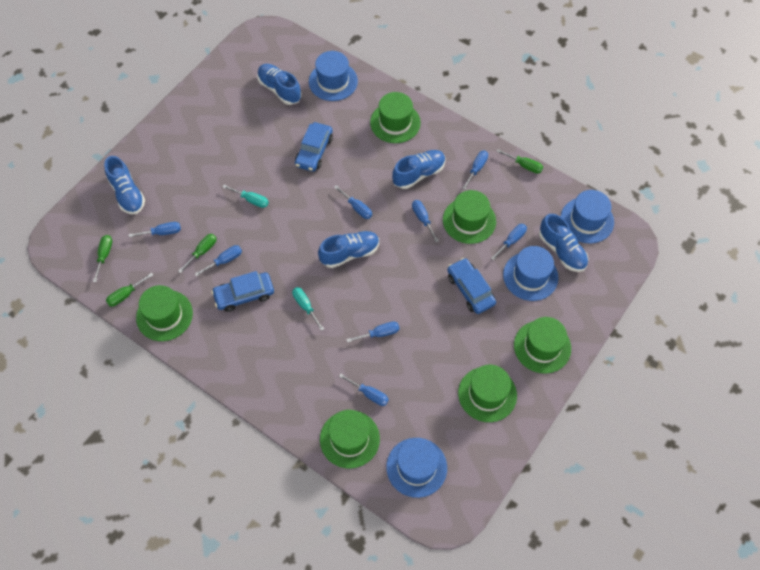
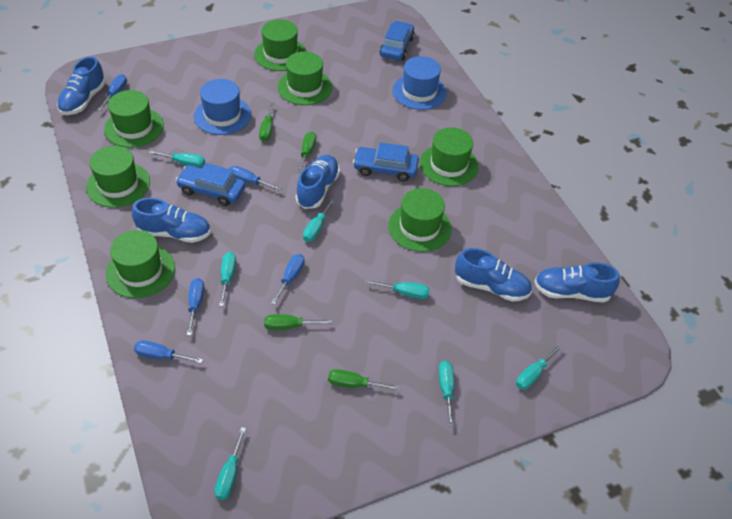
blue hat: [309,51,358,101] [386,438,447,498] [503,246,558,301] [561,190,614,243] = 4 -> [194,79,251,135] [392,56,447,110] = 2
blue screwdriver: [129,222,181,237] [195,245,242,276] [334,185,372,219] [339,374,389,406] [346,322,400,343] [412,200,439,242] [462,151,488,190] [491,224,527,260] = 8 -> [98,74,127,111] [134,340,203,363] [187,278,204,336] [229,166,282,191] [271,254,305,305] = 5
green hat: [136,285,193,341] [320,410,380,469] [370,92,421,143] [443,190,496,244] [458,365,517,422] [514,317,571,373] = 6 -> [86,146,150,208] [104,90,164,148] [106,230,175,298] [254,20,307,71] [277,52,332,105] [388,188,452,252] [420,127,479,186] = 7
turquoise screwdriver: [223,185,269,208] [292,287,324,331] = 2 -> [149,151,205,167] [214,427,246,500] [219,252,236,306] [303,198,335,242] [365,280,430,299] [438,361,454,426] [516,343,563,390] = 7

